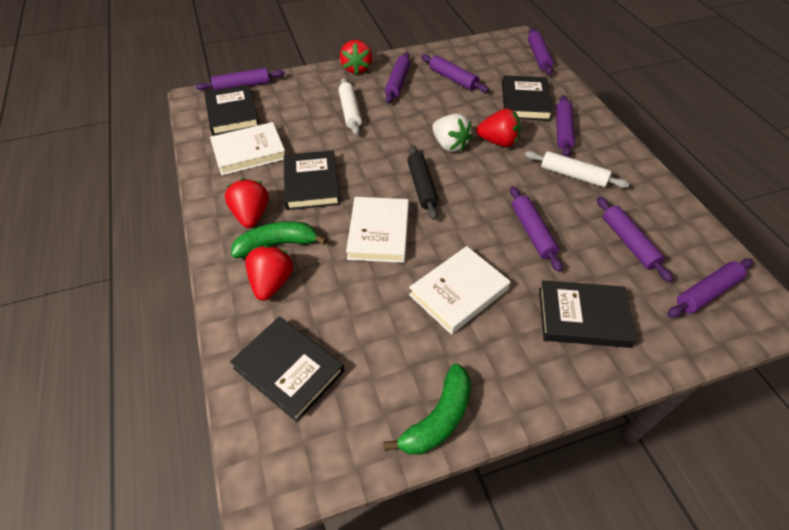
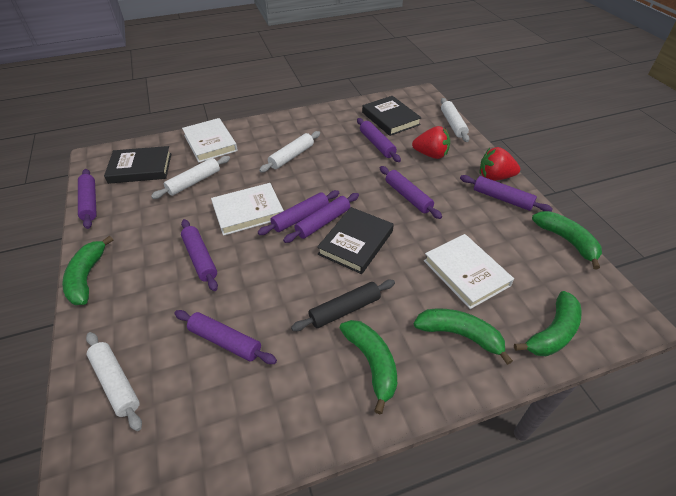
black book: [204,84,259,136] [230,317,344,422] [284,150,340,210] [502,76,553,121] [539,280,636,348] = 5 -> [104,146,171,184] [317,207,394,274] [362,96,422,136] = 3
green banana: [231,221,327,258] [383,364,471,455] = 2 -> [62,236,113,305] [339,320,397,414] [414,309,513,365] [514,291,582,356] [532,211,602,270] = 5
red strawberry: [225,178,269,228] [245,245,293,301] [340,40,372,75] [476,108,521,147] = 4 -> [412,126,450,159] [479,147,520,181] = 2
white rolling pin: [338,78,362,135] [525,151,629,188] = 2 -> [86,332,142,431] [151,156,230,199] [259,131,320,172] [441,98,470,142] = 4
white strawberry: [432,114,472,152] = 1 -> none = 0

